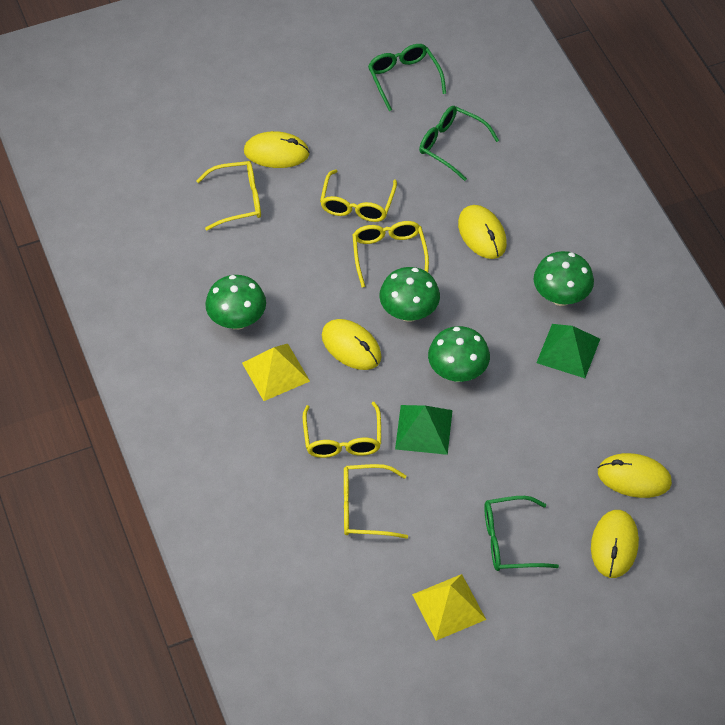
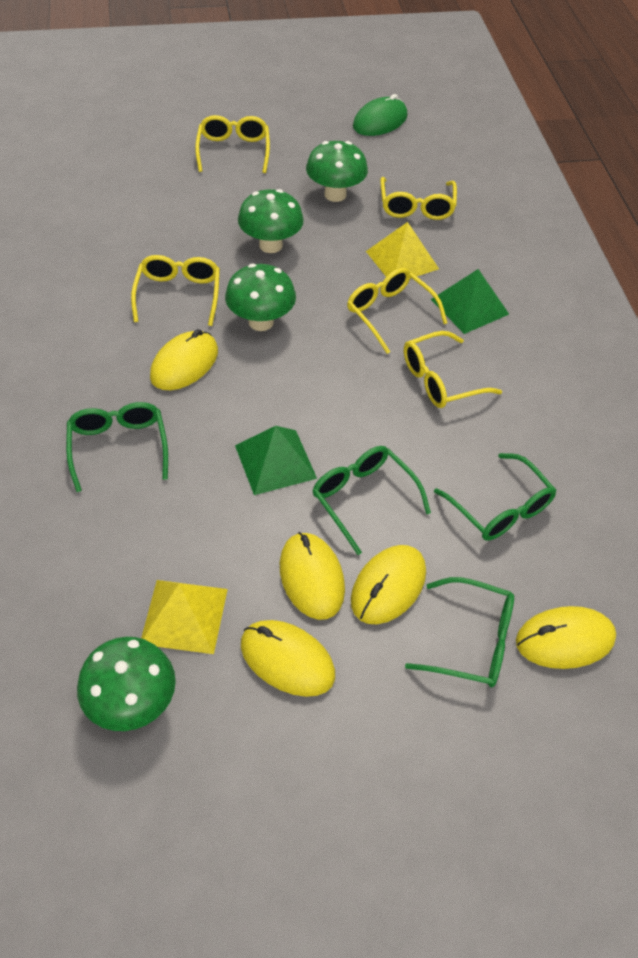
green glasses: [368,44,446,111] [419,106,499,181] [484,496,559,571] = 3 -> [66,402,168,492] [312,446,431,555] [405,577,514,687] [434,453,557,541] = 4
green mouse: none = 0 -> [353,94,408,136] = 1

